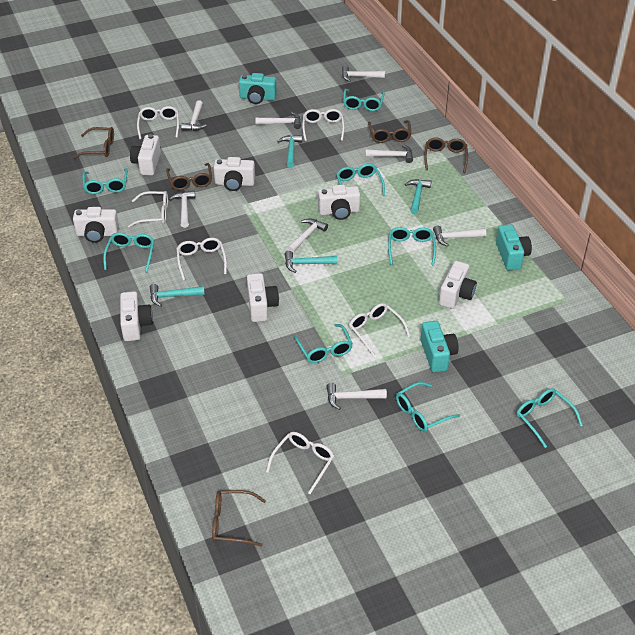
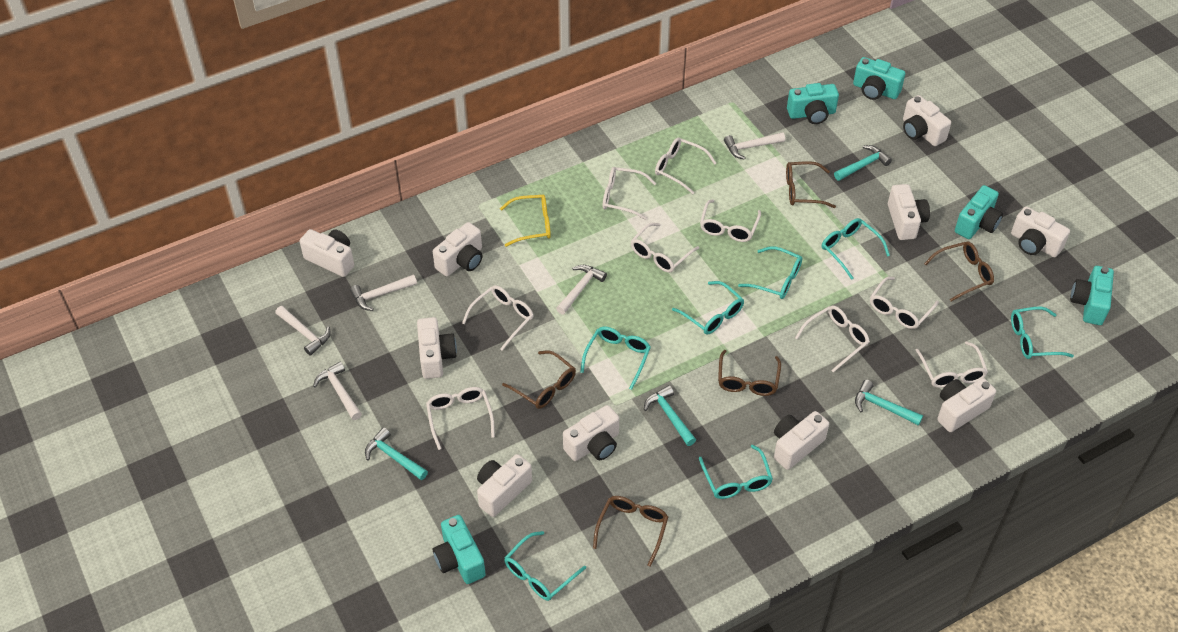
turquoise camera: [239,73,277,104] [421,321,459,372] [496,225,532,270] = 3 -> [433,515,486,584] [787,83,839,124] [853,57,905,100] [955,185,1003,239] [1070,266,1114,325] = 5
turquoise glasses: [82,168,127,194] [103,233,154,272] [294,324,353,363] [336,163,385,196] [343,89,385,111] [388,227,436,266] [396,382,460,432] [517,388,583,448] = 8 -> [504,531,586,601] [580,327,651,390] [672,281,744,334] [699,445,773,499] [738,246,803,299] [822,218,890,280] [1011,307,1074,359] = 7
white camera: [73,207,119,243] [120,291,153,341] [130,134,161,175] [214,157,255,191] [247,273,279,322] [318,185,360,220] [439,261,477,309] = 7 -> [300,229,354,277] [417,317,457,379] [433,222,482,276] [477,454,532,517] [563,405,619,461] [774,411,829,470] [888,184,930,240] [903,95,951,146] [937,378,996,432] [1011,206,1070,257] = 10
white glasses: [128,191,168,228] [137,106,179,139] [176,238,227,280] [266,432,334,494] [302,109,345,141] [349,303,410,356] = 6 -> [426,387,495,450] [462,285,534,351] [603,167,656,220] [631,223,699,272] [655,138,716,194] [700,199,761,242] [795,305,870,373] [870,277,939,329] [916,341,988,388] = 9
white hammer: [169,191,195,228] [181,100,207,131] [255,112,301,129] [287,218,328,253] [326,383,387,410] [342,65,385,82] [366,144,413,163] [433,225,486,247] = 8 -> [275,306,331,356] [313,361,362,420] [350,274,417,311] [556,265,607,314] [724,132,785,160] = 5
yellow glasses: none = 0 -> [500,195,551,247] = 1

